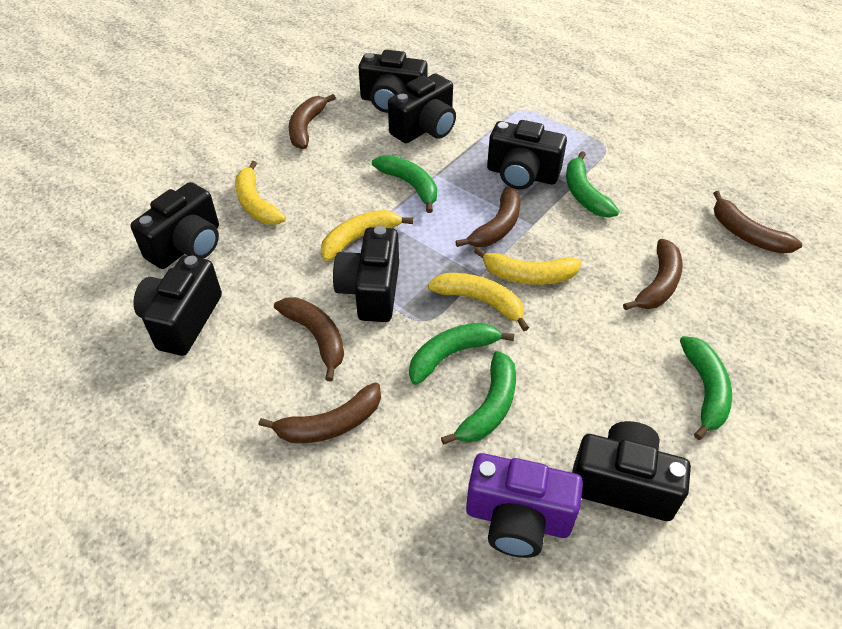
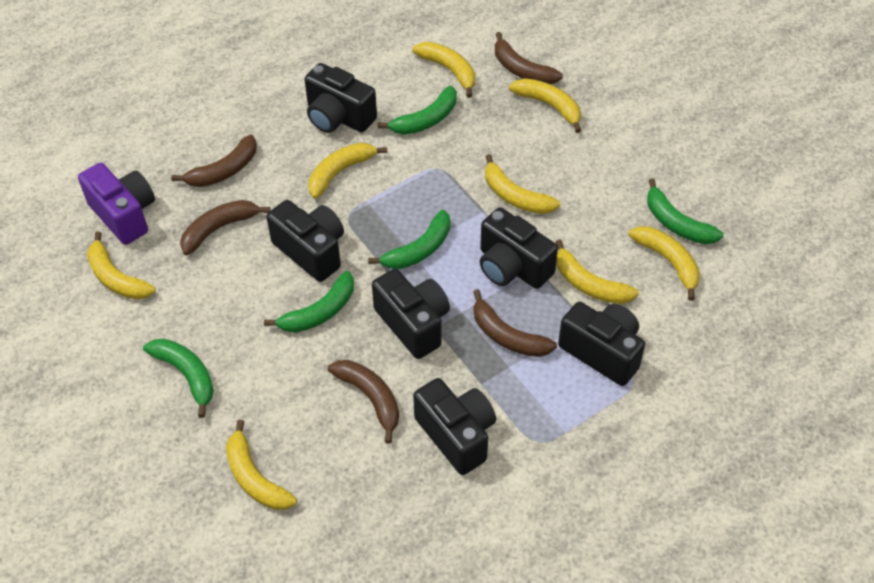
black camera: [130,182,219,269] [133,255,222,356] [333,226,399,322] [359,50,428,113] [388,73,456,143] [487,120,567,189] [572,421,691,521] = 7 -> [266,200,344,282] [304,63,377,133] [372,269,450,359] [413,378,496,475] [480,207,558,289] [558,302,645,386] = 6
brown banana: [259,382,381,443] [274,297,344,381] [289,94,336,149] [455,186,521,247] [623,239,683,310] [713,191,802,254] = 6 -> [171,135,257,187] [180,200,271,255] [327,360,399,444] [473,289,557,357] [495,32,563,84] = 5
yellow banana: [235,161,286,225] [321,210,413,261] [428,273,529,331] [474,247,581,285] = 4 -> [87,231,156,300] [226,420,297,510] [308,143,387,199] [412,42,475,98] [485,154,560,214] [509,78,581,133] [556,239,639,304] [628,226,700,301] = 8

